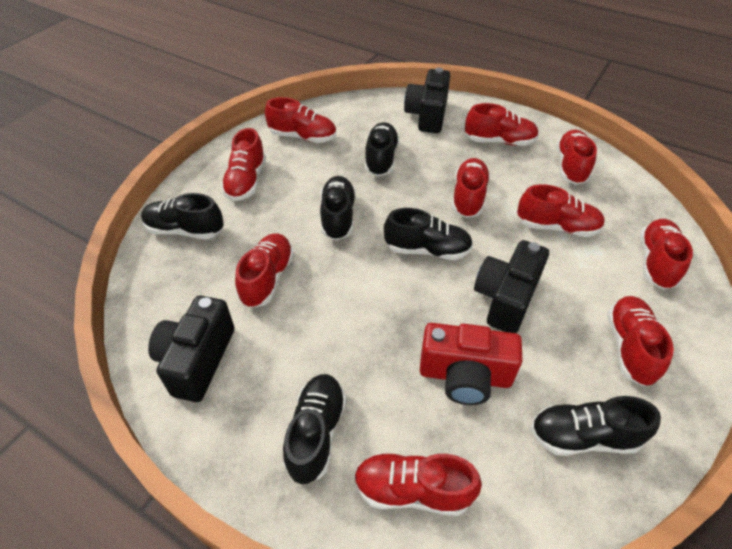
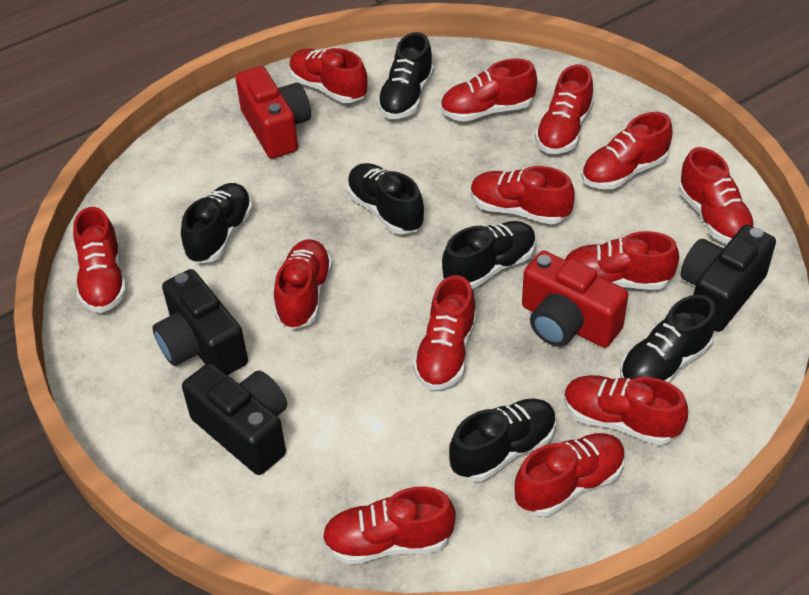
red camera: [420,323,522,405] = 1 -> [236,66,311,159] [522,251,628,348] = 2
red shoe: [221,128,266,201] [235,233,294,308] [265,97,336,143] [354,453,482,516] [452,158,490,218] [465,103,539,146] [517,184,605,237] [556,130,597,184] [607,296,674,386] [640,219,693,289] = 10 -> [73,207,127,313] [274,239,333,329] [289,48,367,103] [322,486,456,564] [413,275,477,390] [440,59,537,122] [471,166,575,225] [515,433,626,516] [535,64,594,154] [564,375,688,445] [565,231,679,290] [581,112,673,189] [678,147,755,244] = 13

